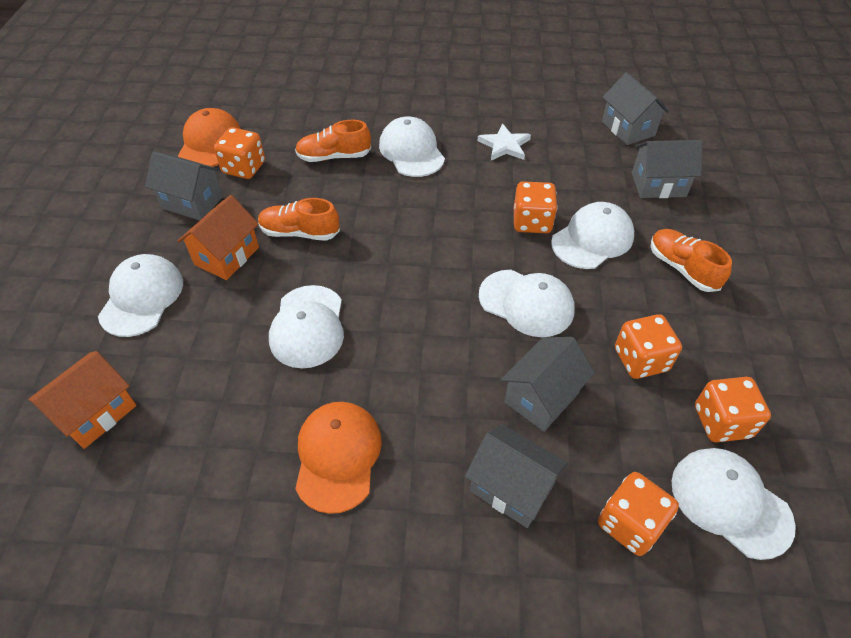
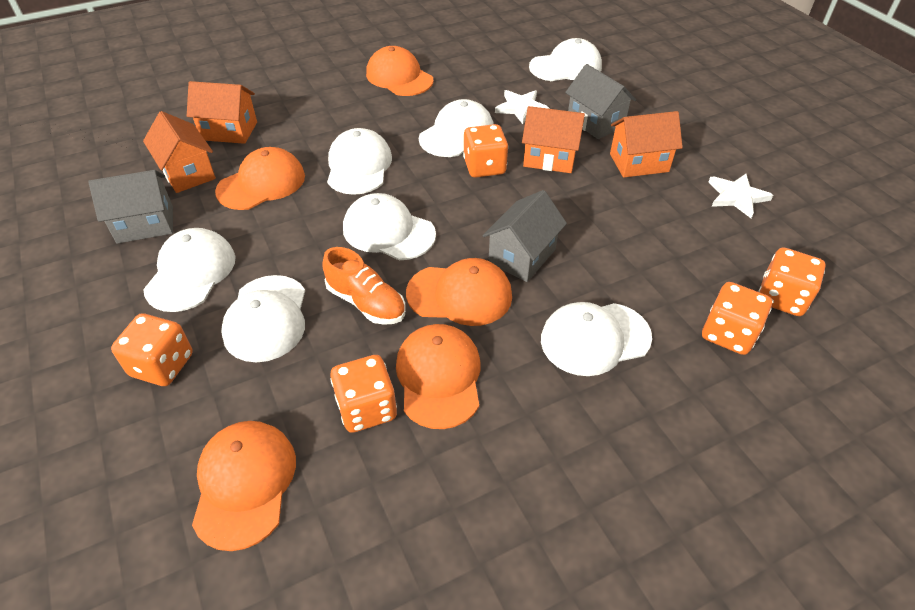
grey house: [145,151,223,220] [465,424,568,528] [501,337,595,432] [602,72,669,145] [632,140,702,198] = 5 -> [88,170,173,244] [483,190,567,282] [565,64,636,139] = 3
orange cap: [178,108,241,167] [295,402,382,514] = 2 -> [192,421,296,551] [215,147,305,210] [366,46,434,96] [396,324,481,429] [406,258,512,326] = 5
orange house: [28,351,137,449] [178,195,259,280] = 2 -> [143,111,216,193] [187,81,257,144] [522,106,585,173] [610,111,683,178] = 4
orange shoe: [258,198,340,241] [295,120,371,162] [651,229,732,292] = 3 -> [322,247,406,325] = 1
white cap: [98,254,183,337] [269,285,344,368] [379,116,445,177] [479,270,575,337] [551,202,634,269] [672,448,796,560] = 6 -> [143,228,236,312] [221,275,305,362] [327,128,392,195] [343,193,436,260] [419,99,494,157] [529,38,602,81] [541,302,652,376] = 7
white star: [478,123,531,160] = 1 -> [495,90,550,124] [709,174,773,218] = 2

